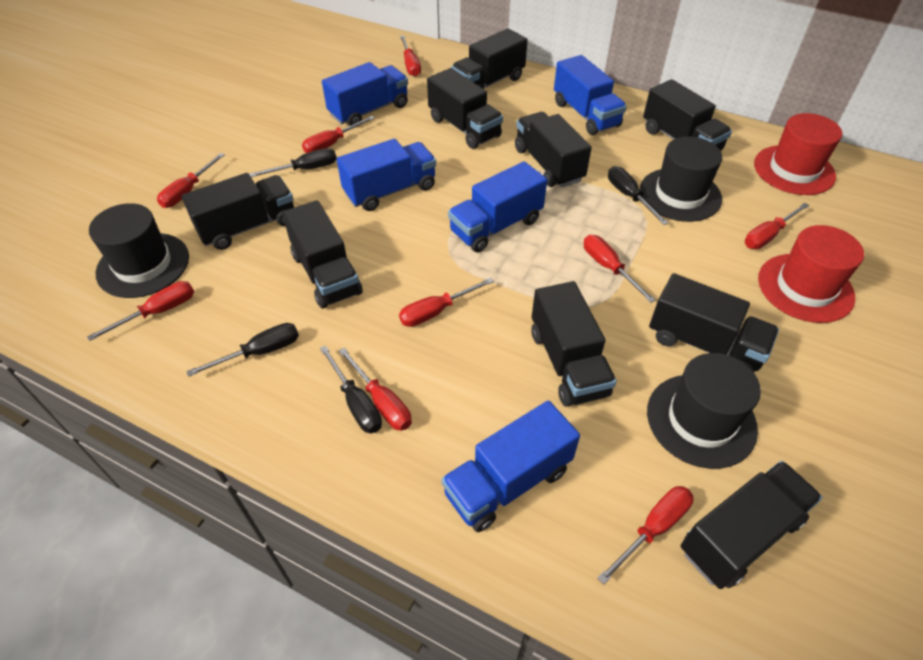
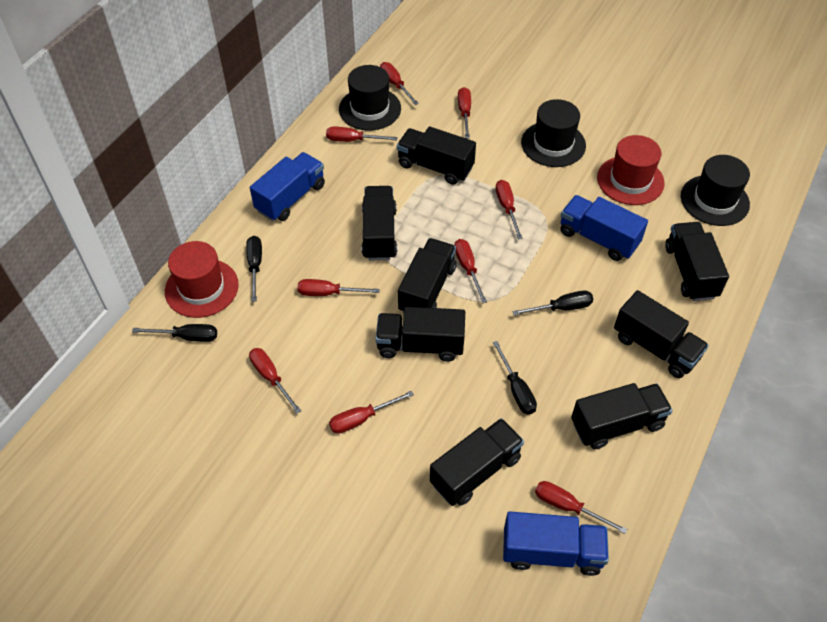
black truck: [181,173,294,250] [282,200,363,309] [427,68,503,149] [451,28,528,89] [515,112,592,188] [532,281,617,407] [643,79,732,151] [649,273,779,372] [681,461,823,589] = 9 -> [361,186,397,260] [376,307,465,362] [397,127,476,185] [398,238,456,313] [430,418,524,506] [571,383,673,449] [614,290,709,378] [665,222,729,301] = 8
blue truck: [322,62,408,126] [337,139,436,211] [441,401,580,532] [448,161,547,252] [554,55,627,135] = 5 -> [250,152,325,221] [503,511,609,576] [560,195,648,261] = 3

